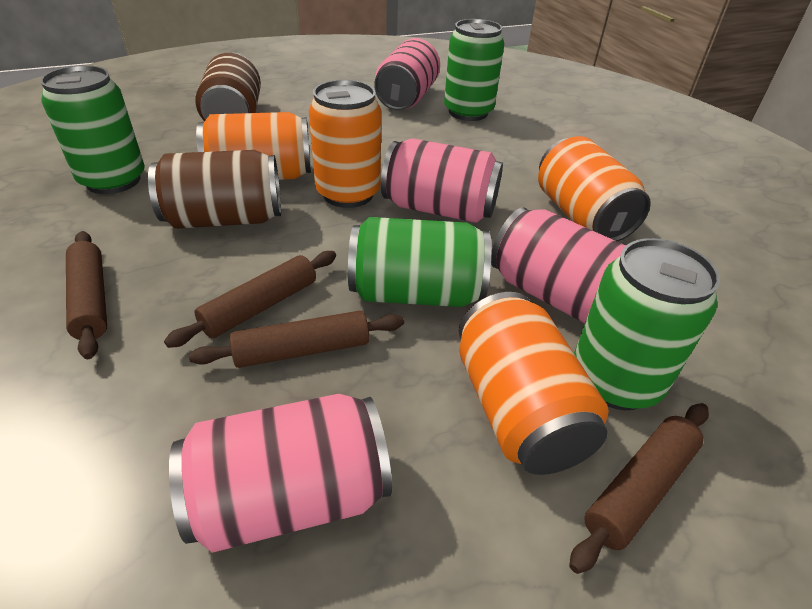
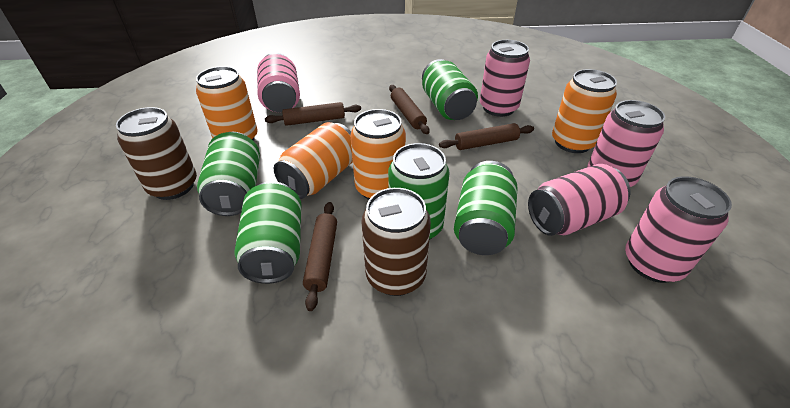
green can: [40,65,145,194] [348,217,491,307] [444,19,504,121] [574,238,720,410] = 4 -> [197,132,260,216] [234,181,301,284] [388,143,450,240] [422,59,478,120] [454,161,517,255] = 5
pink can: [169,394,392,553] [374,38,440,110] [381,138,503,223] [491,207,626,323] = 4 -> [257,53,300,112] [480,40,530,117] [528,164,630,236] [587,100,665,187] [625,176,732,283] = 5

